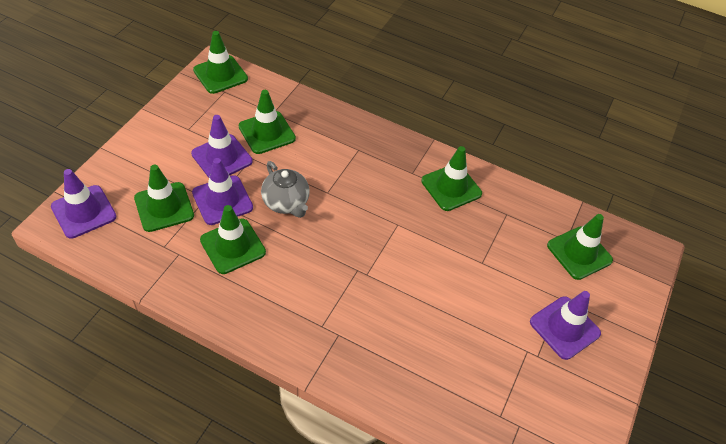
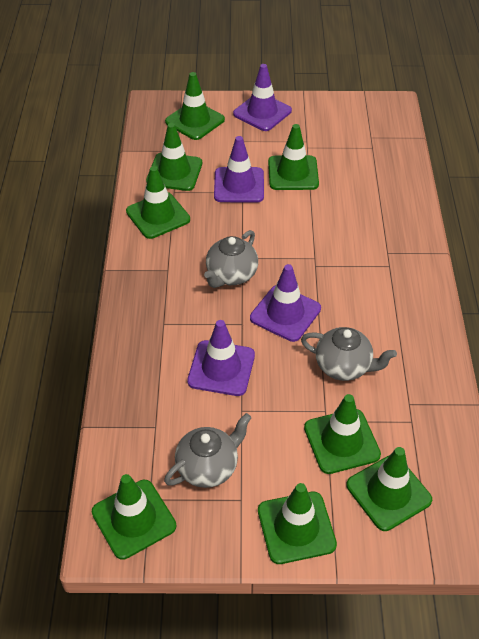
green traffic cone: [134,165,194,232] [193,31,248,94] [200,205,266,274] [239,90,296,154] [421,146,482,211] [547,214,613,280] = 6 -> [92,474,176,560] [126,166,190,239] [146,123,202,191] [165,72,225,140] [258,483,337,564] [268,124,319,190] [304,394,381,474] [346,447,432,531] = 8
grey teapot: [261,161,310,218] = 1 -> [164,413,252,488] [204,230,258,288] [301,327,397,381] = 3

